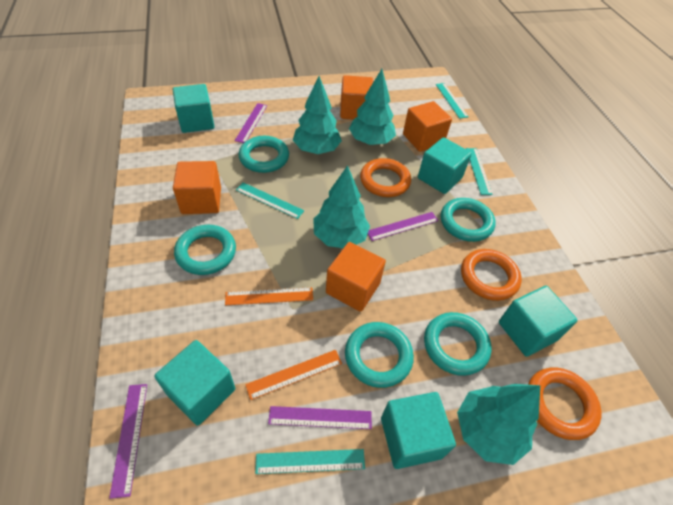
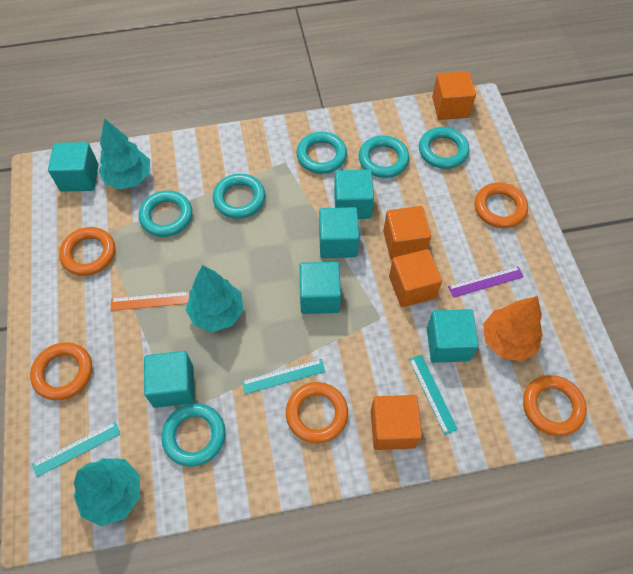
orange ring: [360,158,411,197] [461,249,522,301] [528,367,601,440] = 3 -> [30,342,92,400] [59,227,115,276] [286,382,348,443] [475,183,528,228] [523,375,587,436] = 5
orange ruler: [225,287,313,306] [245,350,342,400] = 2 -> [111,292,190,311] = 1
orange tree: none = 0 -> [483,296,543,361] = 1
purple ruler: [109,384,147,499] [235,103,267,143] [268,406,372,429] [368,212,438,241] = 4 -> [448,266,524,298] = 1
turquoise cube: [154,340,235,425] [173,84,215,133] [381,392,456,469] [418,137,472,194] [499,286,578,357] = 5 -> [48,142,99,192] [144,351,195,408] [299,262,341,314] [319,207,359,258] [334,169,374,219] [427,309,479,363] = 6
turquoise ring: [174,225,236,275] [239,136,289,173] [345,322,414,388] [424,312,491,376] [441,198,496,242] = 5 -> [139,191,192,237] [161,403,225,467] [213,173,265,219] [296,132,347,174] [359,136,409,178] [419,127,469,169] = 6
turquoise ruler: [236,183,304,219] [255,449,365,474] [436,83,469,119] [466,148,493,195] = 4 -> [32,421,120,477] [242,359,325,394] [409,354,458,435] = 3
turquoise tree: [293,76,342,154] [313,165,370,248] [349,69,396,145] [457,384,540,465] = 4 -> [74,458,140,526] [99,118,150,190] [186,265,244,332] = 3

